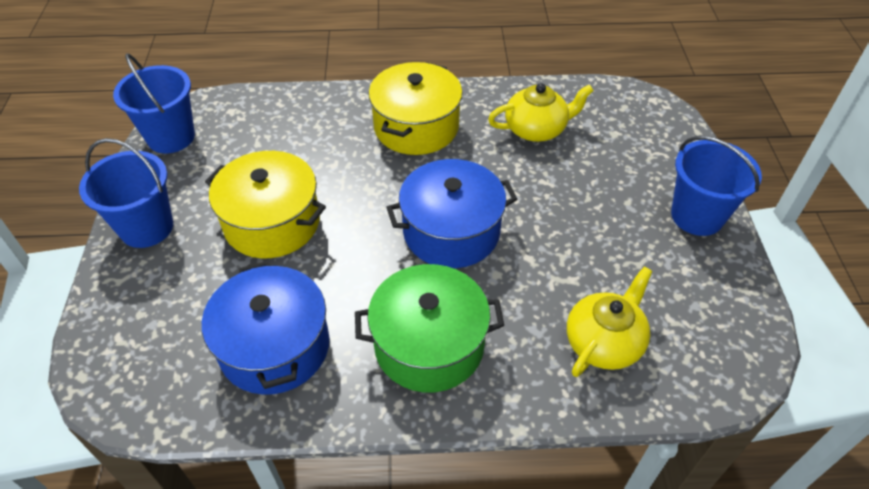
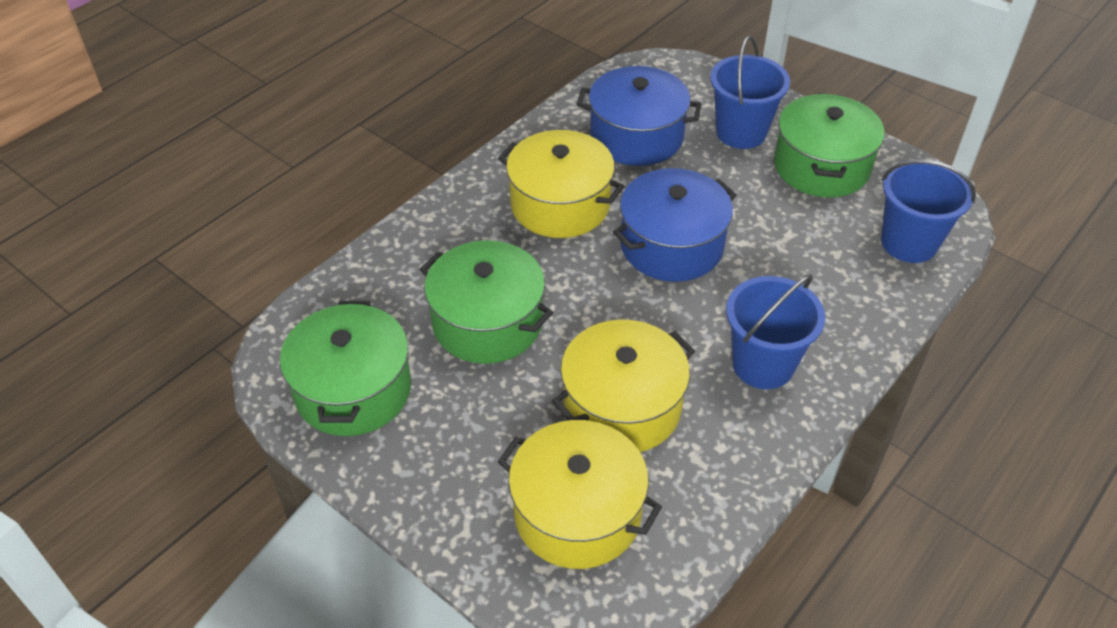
green pot: [355,264,504,393] = 1 -> [280,301,411,436] [420,240,553,364] [774,93,885,198] = 3
yellow pot: [205,151,326,258] [369,62,463,155] = 2 -> [498,130,625,238] [498,420,662,569] [552,319,695,452] = 3
yellow teapot: [488,83,594,142] [567,267,653,377] = 2 -> none = 0

